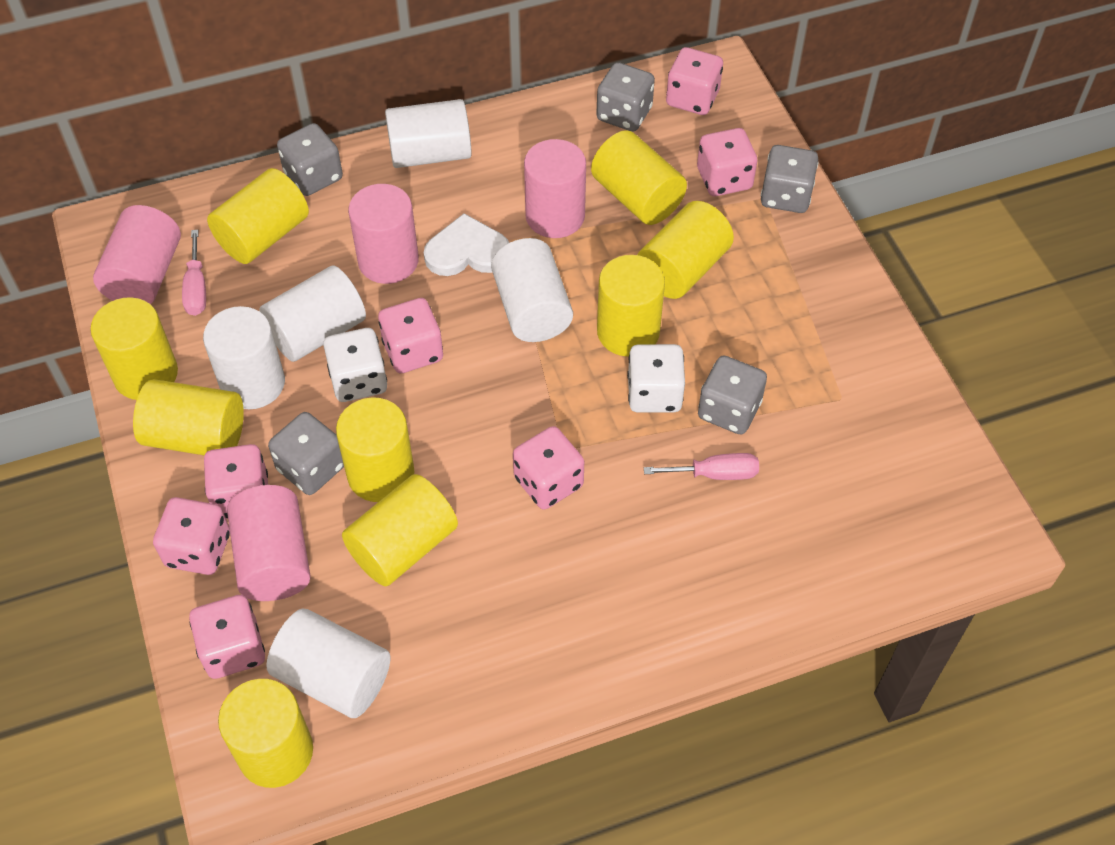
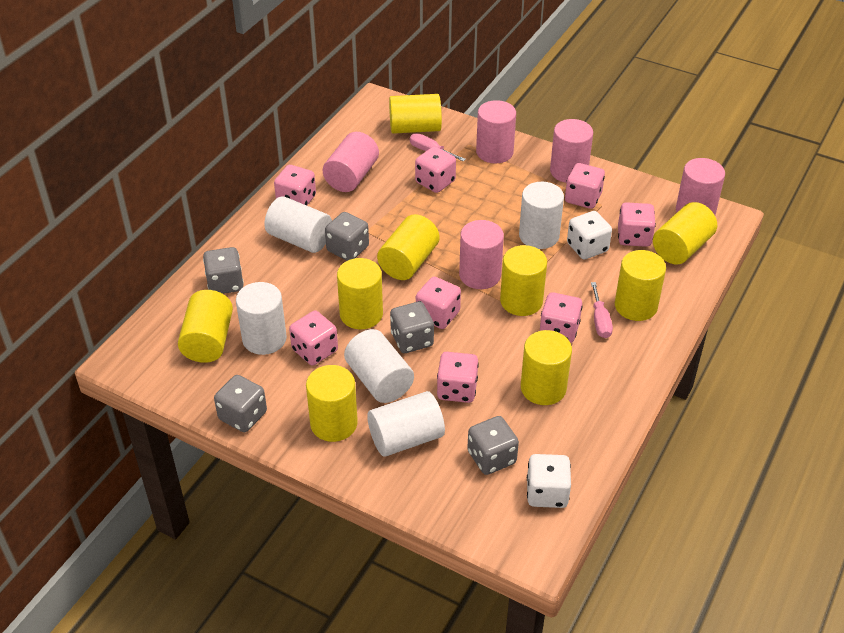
pink cylinder: [93,205,181,304] [227,485,311,601] [348,184,419,284] [524,139,586,238] = 4 -> [323,132,379,192] [459,220,504,289] [476,100,516,163] [550,119,593,183] [676,158,725,215] = 5
pink dice: [153,497,230,575] [189,595,265,679] [204,444,268,519] [378,298,443,373] [513,426,584,510] [666,47,723,115] [697,128,757,196] = 7 -> [274,165,316,205] [289,311,338,365] [415,146,456,193] [416,277,461,329] [437,352,479,403] [540,292,582,343] [565,163,605,209] [618,202,656,247] = 8
white heart: [424,213,509,276] = 1 -> none = 0

